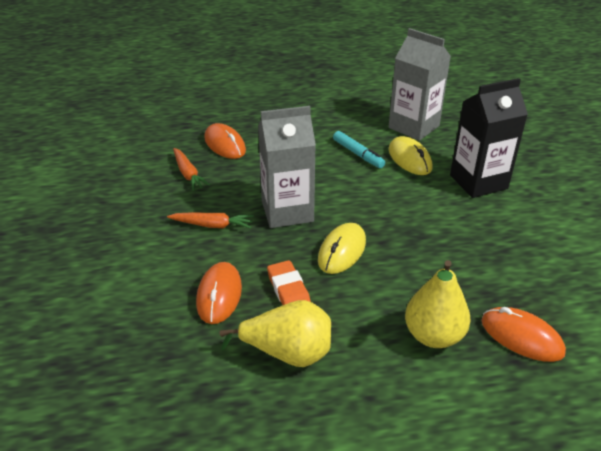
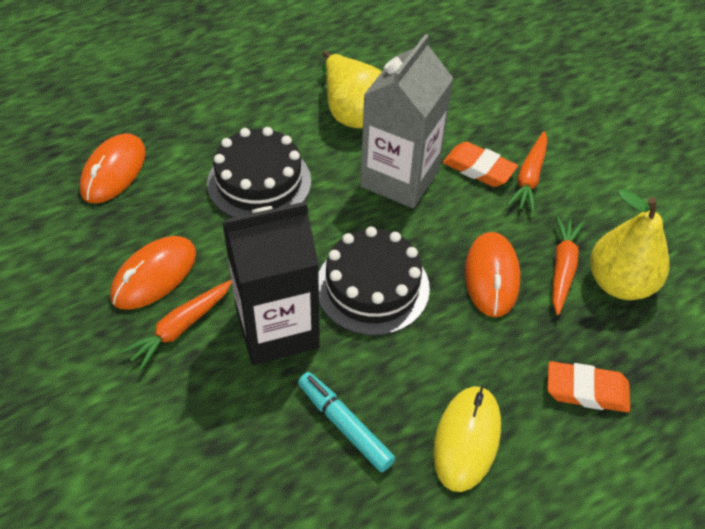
black cake: none = 0 -> [207,127,311,218] [318,227,430,335] = 2
grey carton: [258,106,316,228] [388,28,451,141] = 2 -> [360,34,453,208] = 1
orange carrot: [167,212,254,229] [173,148,210,191] = 2 -> [121,280,232,370] [507,131,547,213] [553,216,584,315] = 3
orange eraser: [267,260,311,305] = 1 -> [443,142,518,187] [548,361,630,412] = 2
yellow mouse: [318,223,366,274] [388,136,432,175] = 2 -> [433,386,501,492] = 1

